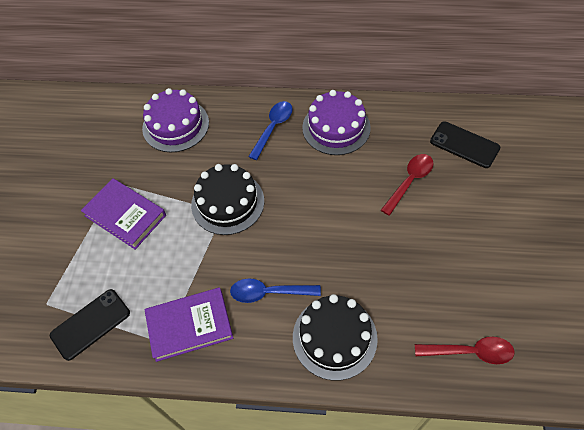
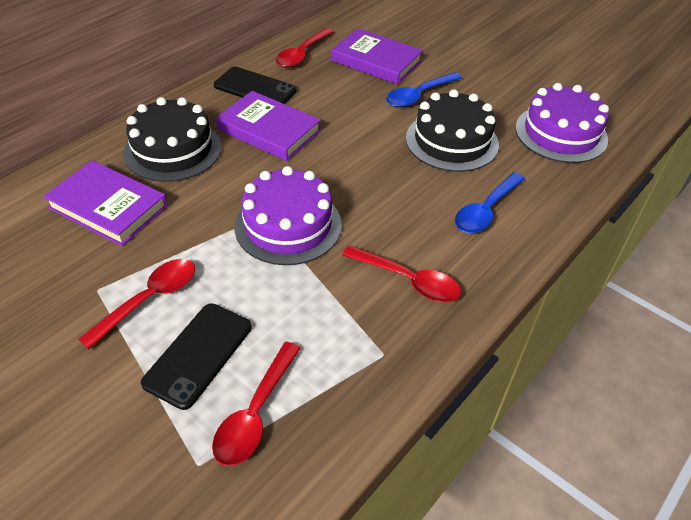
purple book: [81,178,166,250] [145,287,233,362] = 2 -> [43,160,168,246] [216,91,321,161] [331,28,423,85] = 3
red spoon: [381,154,433,216] [415,337,515,364] = 2 -> [78,259,195,350] [212,342,301,466] [276,28,333,68] [342,245,461,303] = 4

